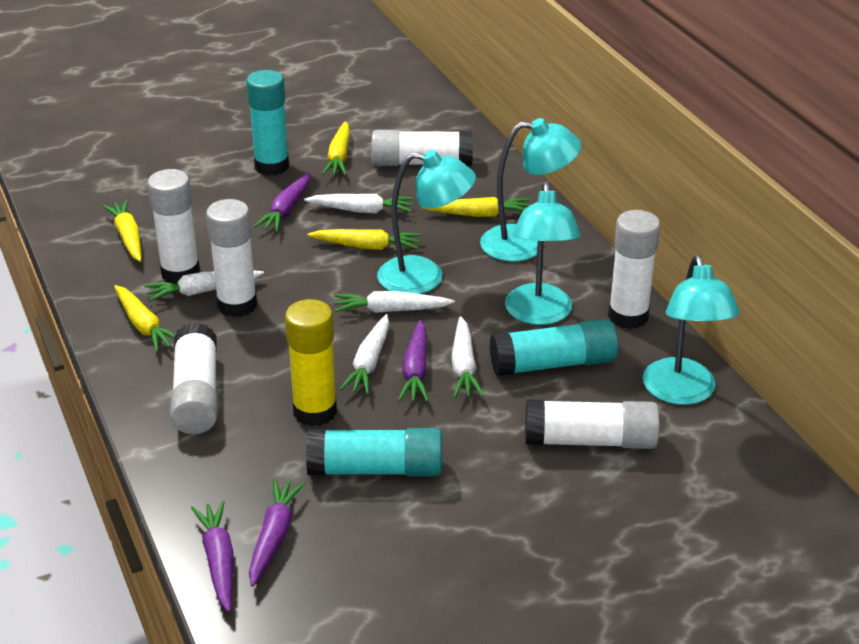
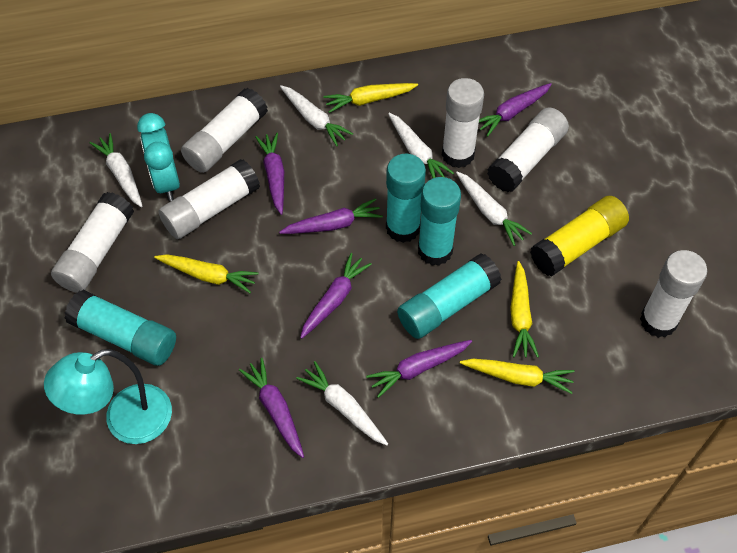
purple carrot: [191,501,234,612] [249,478,305,587] [254,173,310,232] [398,320,429,402] = 4 -> [239,358,304,458] [255,133,284,215] [279,198,383,234] [300,253,372,339] [366,340,472,398] [479,83,552,137] = 6
turquoise clock: none = 0 -> [137,113,180,201] = 1
turquoise glue stick: [246,70,289,176] [306,428,442,476] [490,319,618,376] = 3 -> [64,290,176,366] [386,154,426,243] [397,253,502,339] [418,177,461,266] = 4
turquoise lamp: [377,150,476,294] [480,118,581,262] [505,182,580,325] [643,255,740,405] = 4 -> [44,349,172,444] = 1
yellow carrot: [102,200,141,262] [114,285,175,352] [307,229,421,250] [322,121,350,176] [422,197,530,217] = 5 -> [154,254,259,293] [323,83,418,113] [460,359,575,394] [510,261,539,358] = 4

